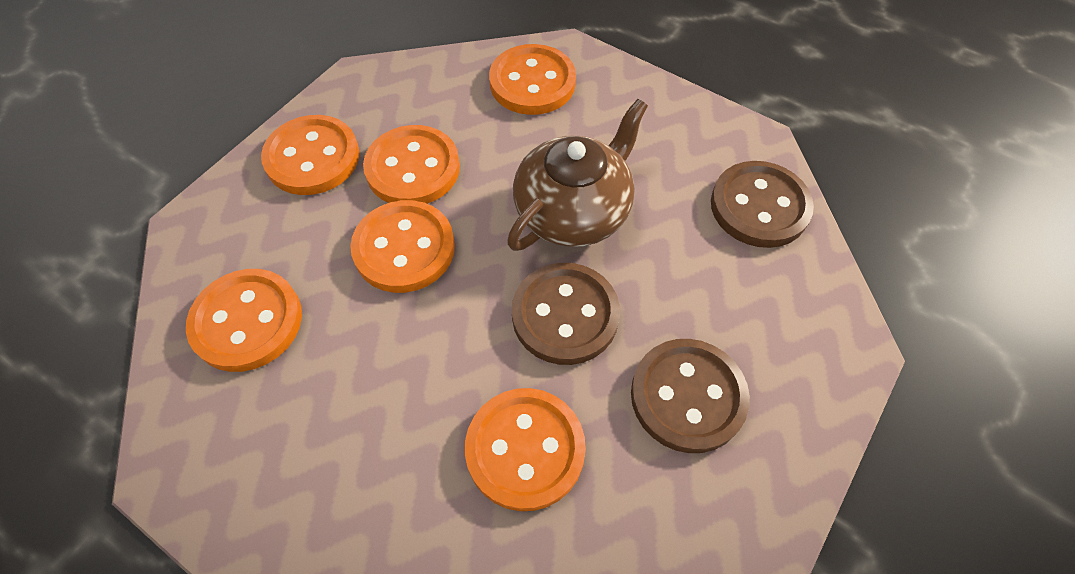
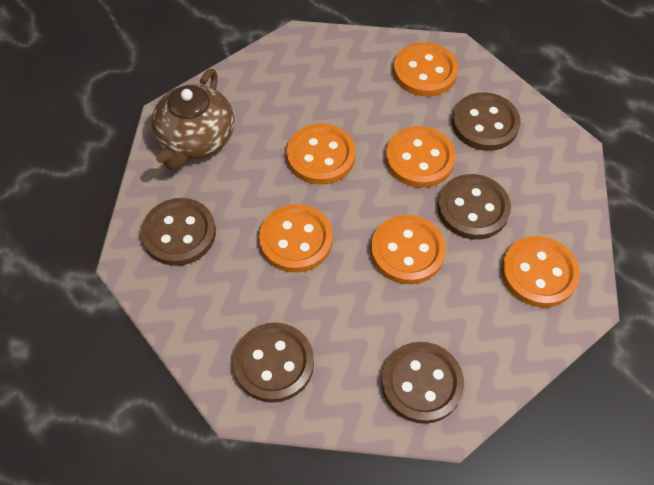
brown button: [512,263,620,365] [631,339,750,453] [711,161,814,248] = 3 -> [141,198,216,266] [233,323,314,403] [381,342,464,424] [437,174,511,240] [452,92,521,151] = 5

